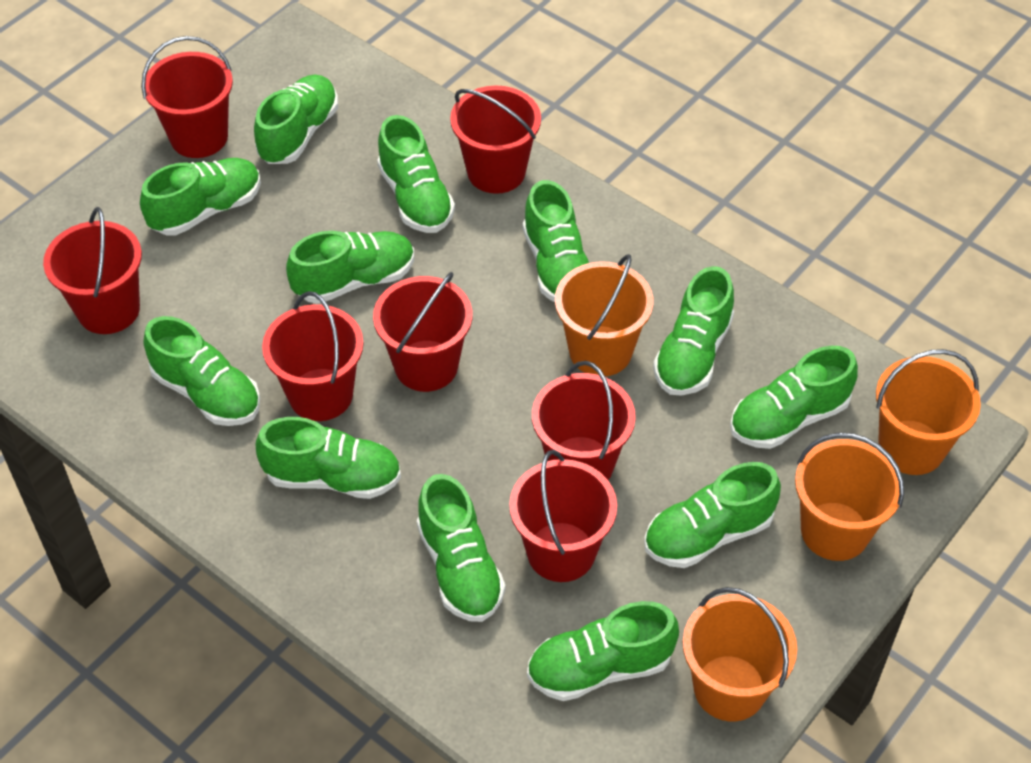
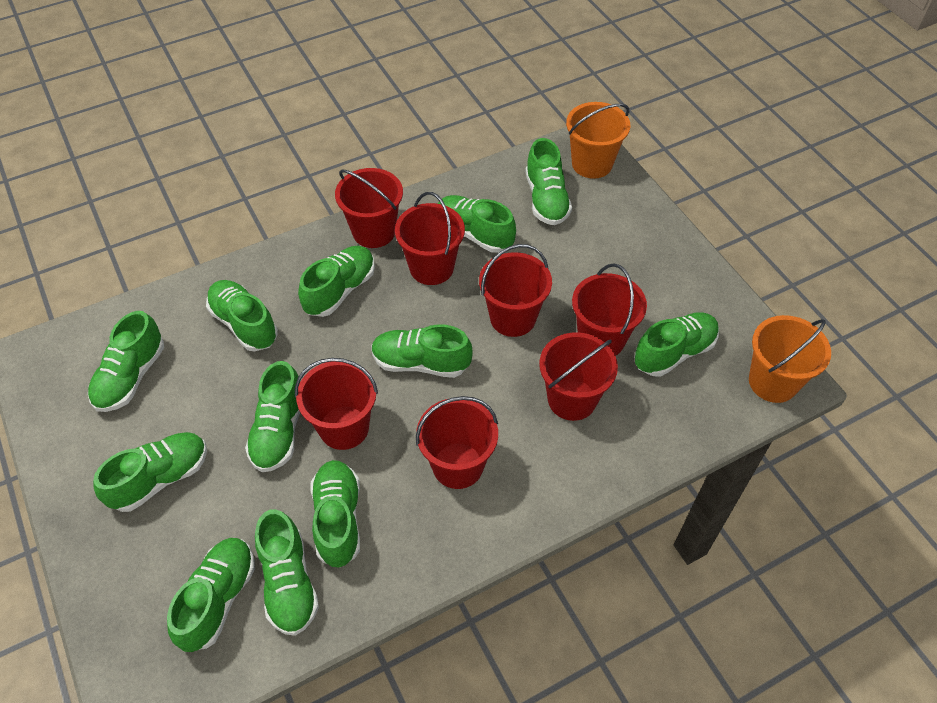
orange bucket: [555,254,653,376] [683,587,797,721] [795,433,904,561] [876,349,981,475] = 4 -> [566,102,630,179] [749,315,831,403] = 2

